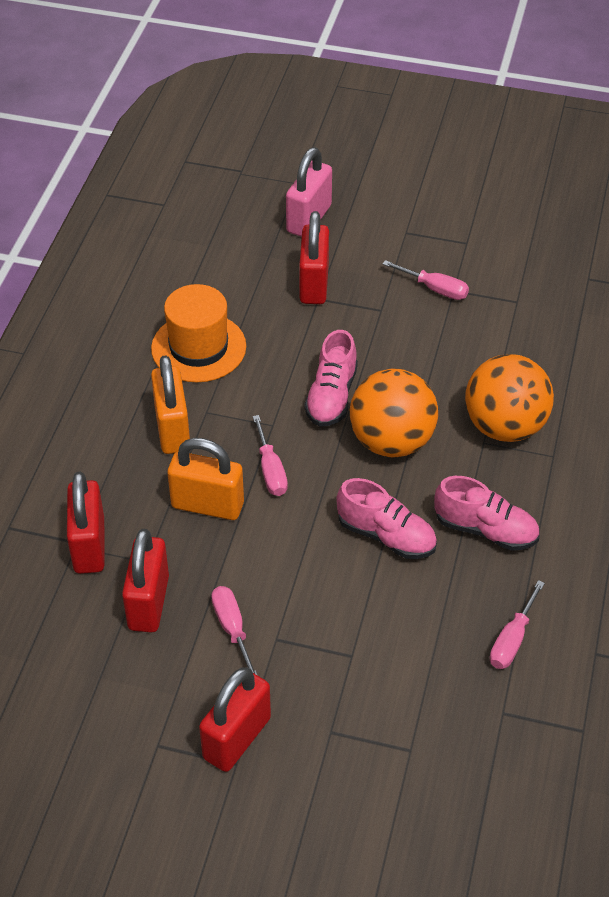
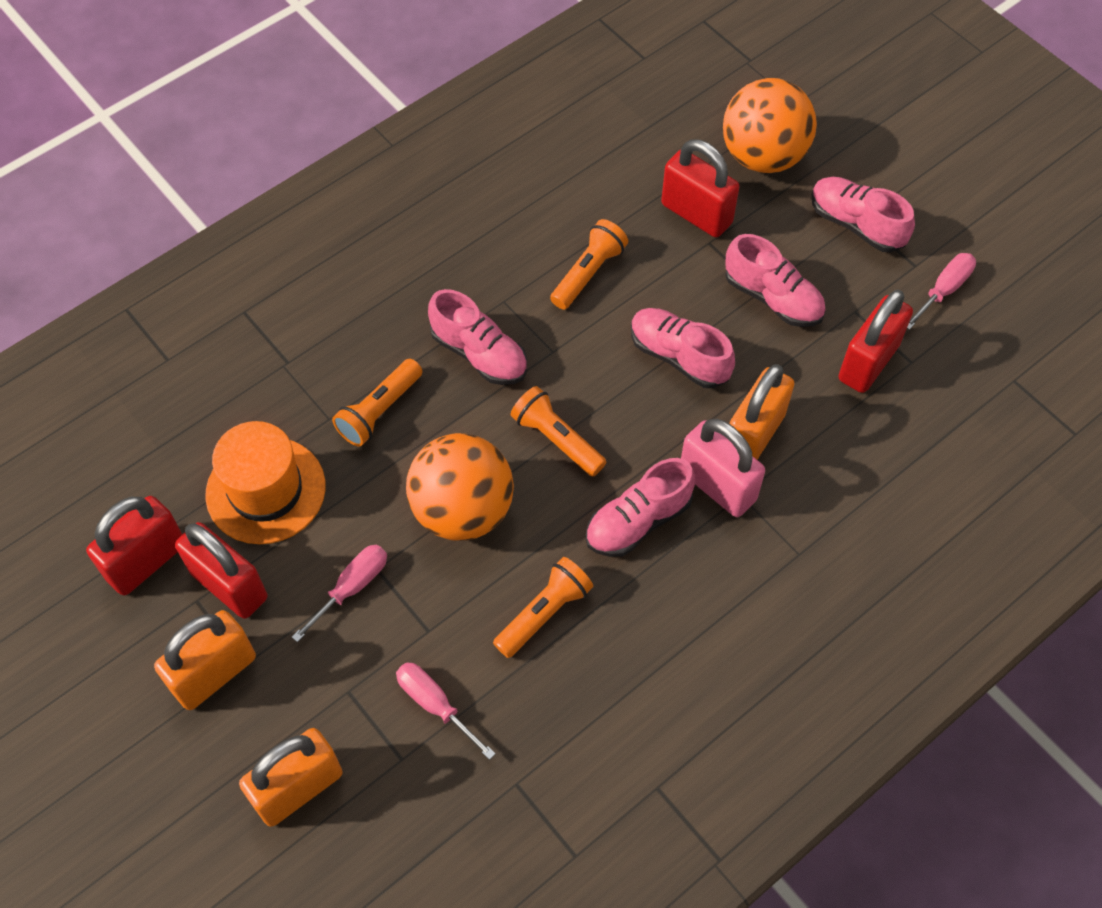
orange flashlight: none = 0 -> [332,359,422,447] [493,557,593,658] [511,386,606,477] [550,219,628,310] = 4
orange padlock: [151,355,190,454] [167,438,244,520] = 2 -> [154,610,256,710] [239,728,343,827] [730,364,795,460] = 3
pink screwdriver: [211,586,258,676] [253,415,288,496] [383,260,469,300] [490,580,545,669] = 4 -> [292,545,387,642] [396,662,496,760] [907,253,976,330] = 3
pink shoe: [304,330,358,427] [336,478,437,559] [434,476,539,551] = 3 -> [428,289,527,385] [585,458,695,557] [631,308,735,388] [725,234,826,327] [812,177,915,252] = 5

